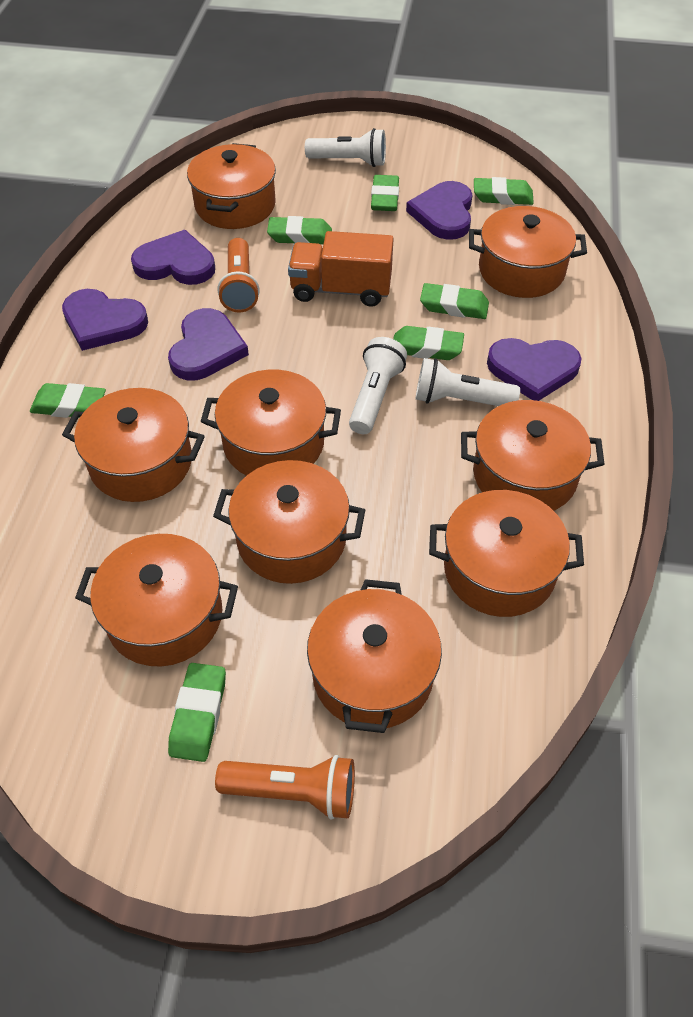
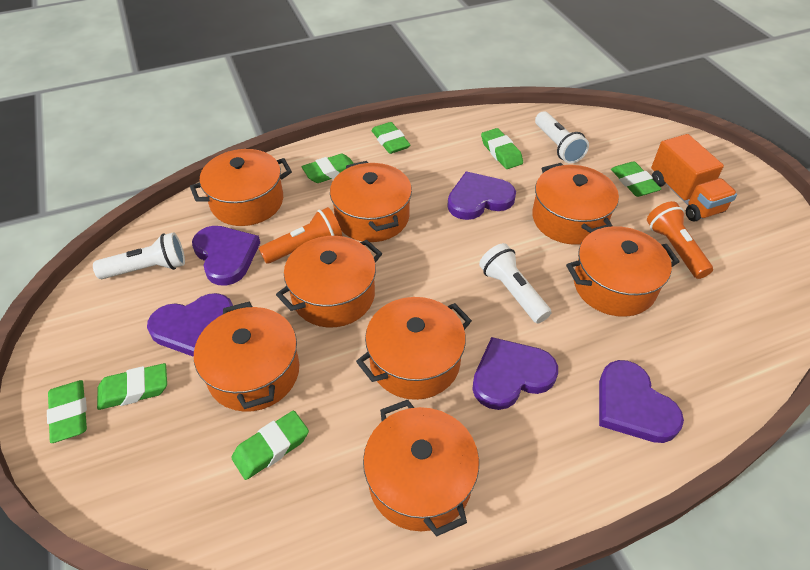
orange pot: [62,388,205,502] [75,534,238,667] [187,143,276,229] [201,370,341,476] [213,460,365,584] [307,579,442,733] [429,490,584,617] [461,400,604,511] [469,206,587,298] = 9 -> [190,149,292,226] [194,302,299,412] [276,236,382,327] [330,161,412,242] [356,297,472,400] [363,400,479,536] [532,163,619,245] [566,226,680,317] = 8

